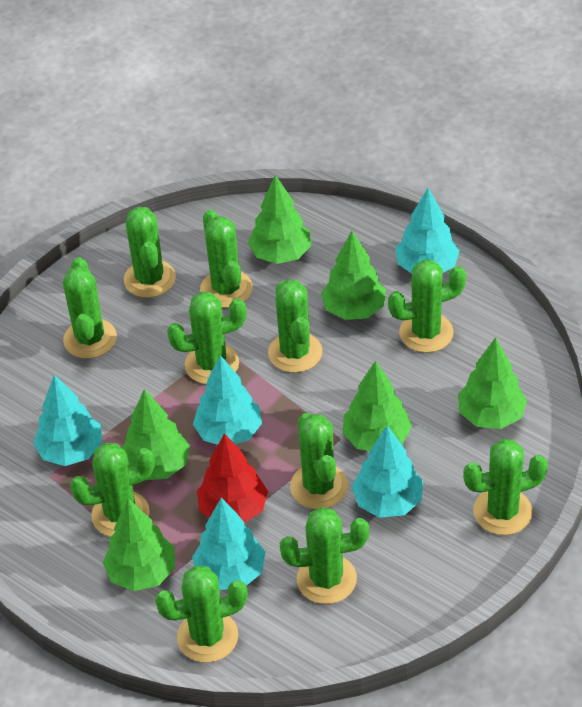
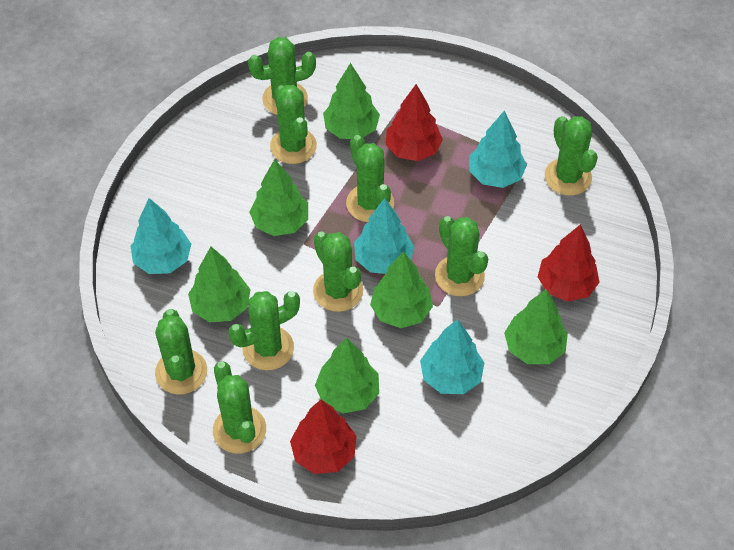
green cactus: [63,257,117,359] [70,443,155,537] [124,207,176,298] [155,566,248,663] [167,292,247,384] [200,210,253,308] [268,280,323,373] [280,507,369,604] [290,413,348,509] [388,260,466,353] [463,439,548,535] = 11 -> [155,309,207,395] [213,361,266,454] [228,291,300,370] [248,37,316,115] [270,85,317,164] [313,231,363,312] [346,135,394,222] [435,216,488,297] [545,116,598,196] = 9
red tree: [197,433,268,523] = 1 -> [290,400,357,474] [386,84,443,161] [538,224,600,301] = 3
turquoise tree: [33,375,102,466] [192,498,266,590] [193,355,262,445] [352,425,423,518] [395,188,460,273] = 5 -> [131,198,191,274] [354,198,415,274] [420,319,484,394] [469,110,527,188] = 4

